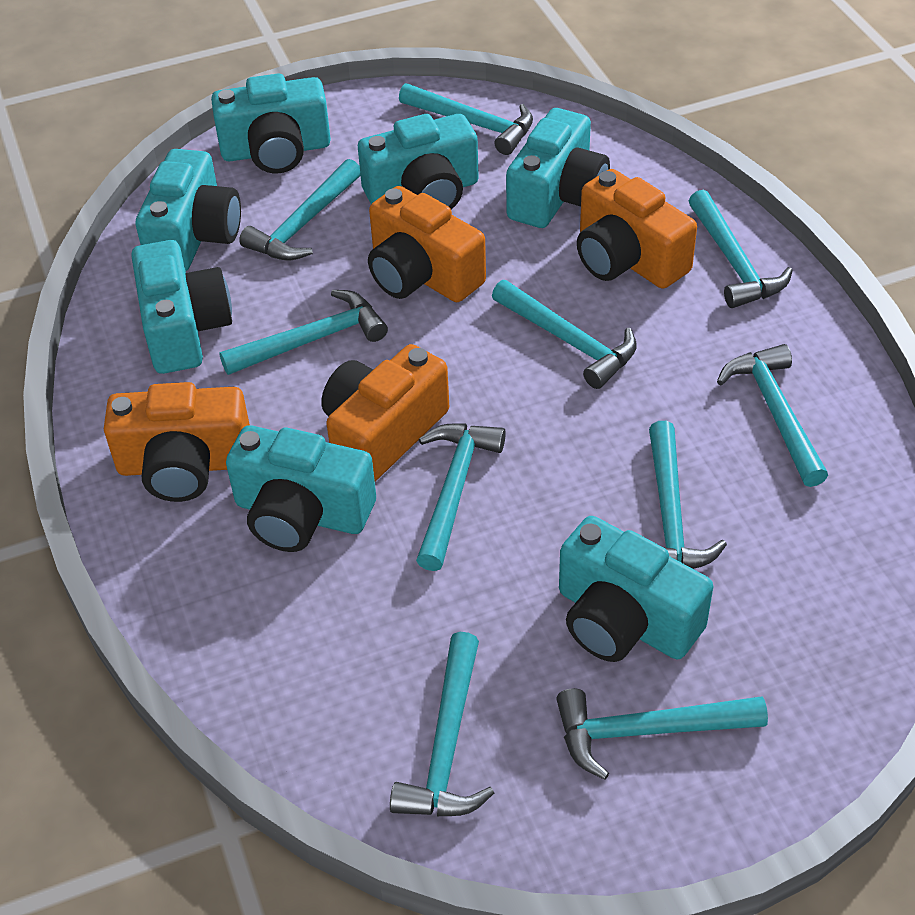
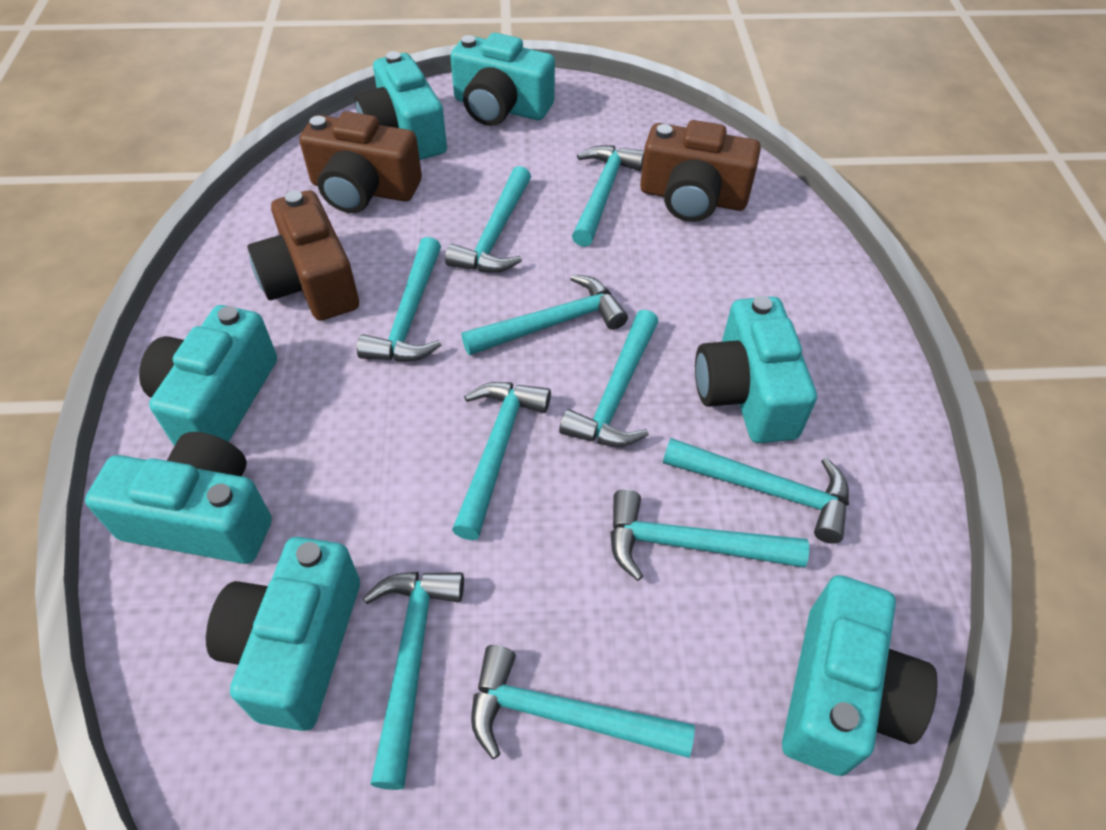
brown camera: none = 0 -> [248,190,359,321] [299,111,422,213] [640,120,761,222] = 3
orange camera: [104,382,250,502] [321,344,449,482] [368,186,486,302] [577,169,697,289] = 4 -> none = 0

